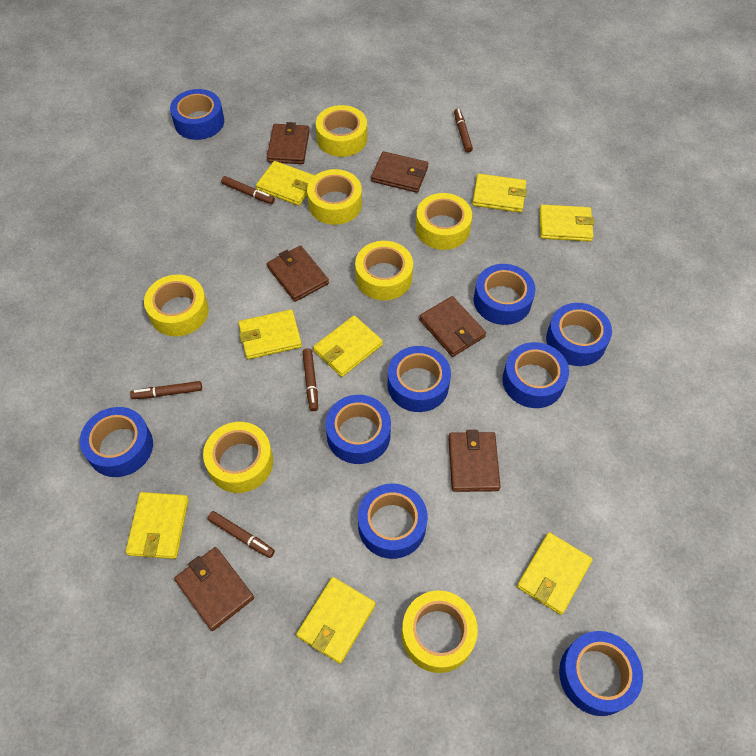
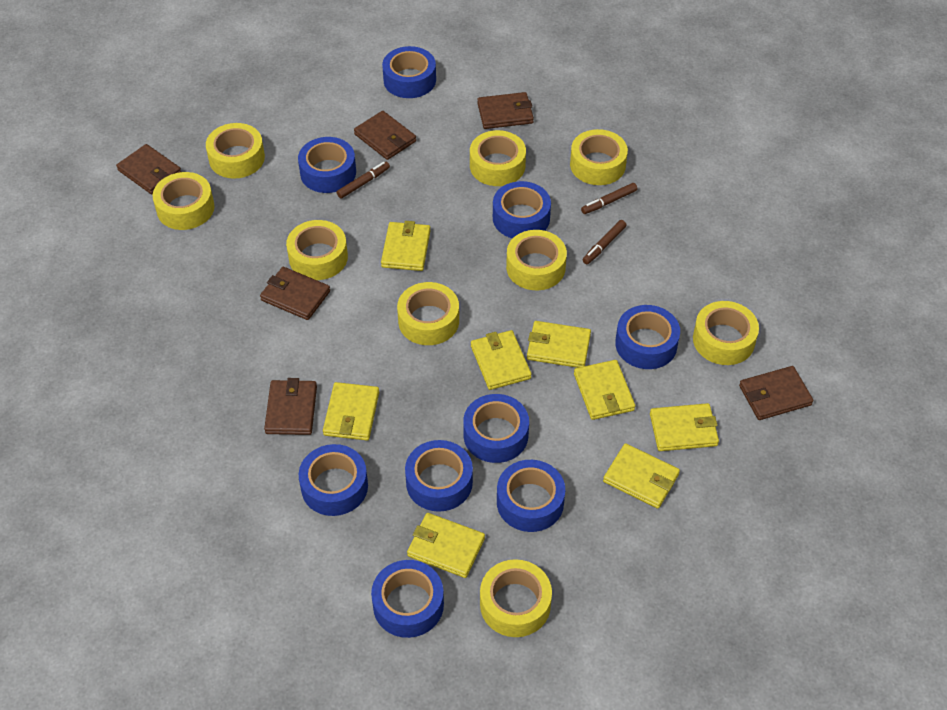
brown marker: [130,381,202,399] [208,511,275,558] [221,176,275,204] [302,348,318,411] [454,108,473,153] = 5 -> [336,162,390,199] [581,183,637,214] [583,220,626,264] = 3
yellow tape: [144,274,209,336] [203,422,273,493] [307,169,362,225] [316,105,367,157] [355,241,413,300] [402,590,478,673] [416,193,472,250] = 7 -> [153,172,215,230] [206,123,265,179] [286,220,348,280] [397,282,459,345] [470,130,526,186] [480,559,552,637] [506,230,567,290] [570,129,628,185] [693,301,759,365] = 9

